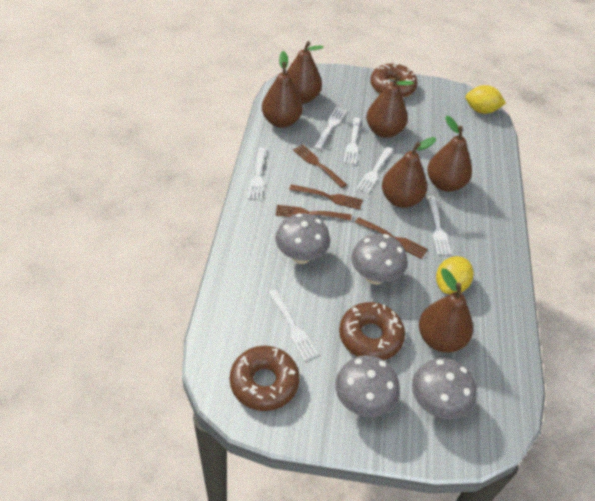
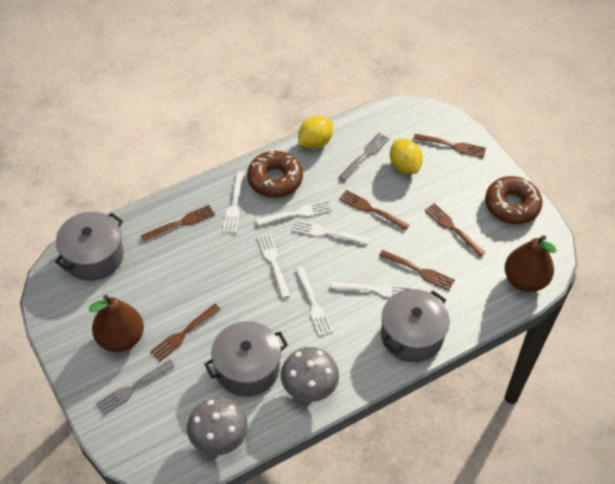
brown donut: [230,346,300,411] [339,302,405,360] [370,62,418,97] = 3 -> [247,150,303,198] [485,176,543,224] = 2
brown fork: [276,205,352,220] [289,184,363,209] [293,144,347,188] [355,217,428,259] = 4 -> [140,205,215,241] [150,304,220,361] [339,190,409,231] [379,250,455,291] [414,134,486,158] [424,203,485,257] = 6
brown pear: [262,51,303,128] [286,41,324,104] [366,75,414,138] [382,137,436,208] [419,268,473,353] [427,116,472,192] = 6 -> [89,295,144,352] [505,235,557,292] = 2
grey fork: none = 0 -> [96,360,175,415] [339,133,389,181] = 2
grey mushroom: [275,213,330,264] [335,355,400,417] [351,234,407,285] [412,358,477,419] = 4 -> [187,397,248,456] [281,347,339,402] = 2
grey pot: none = 0 -> [55,212,124,281] [204,321,288,397] [381,289,450,362] = 3

